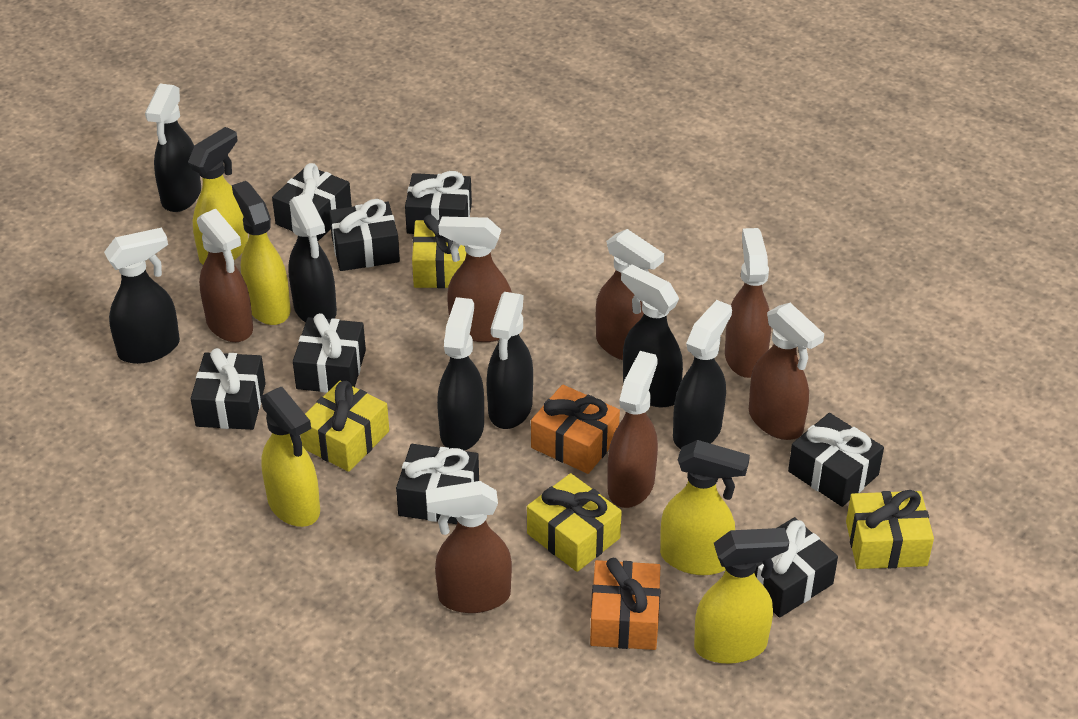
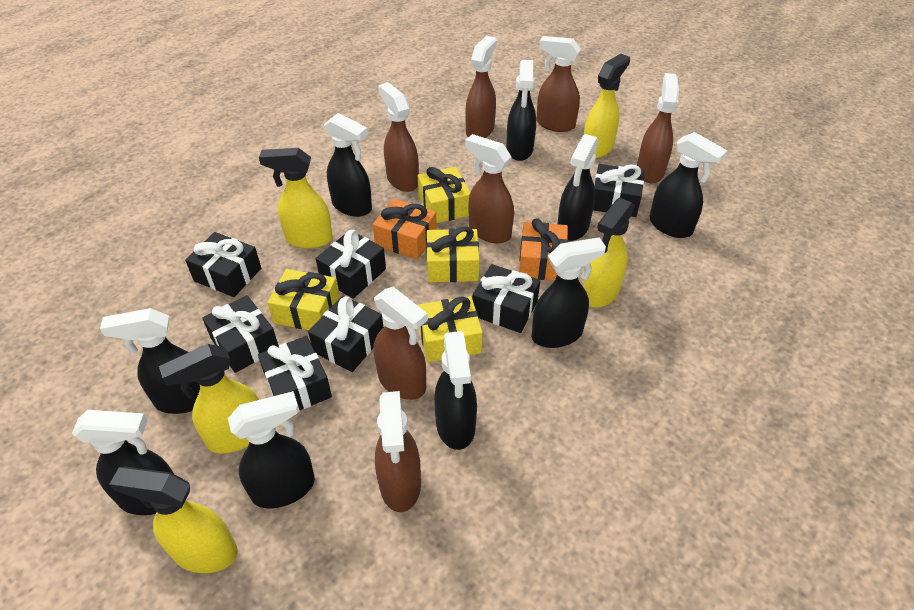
black gift: [190,348,266,430] [272,163,352,241] [293,313,366,393] [329,199,400,271] [396,444,479,524] [405,171,472,234] [754,517,838,618] [788,413,884,507] = 8 -> [185,232,261,297] [202,295,279,373] [258,336,332,410] [308,296,384,372] [316,230,386,299] [472,264,540,333] [593,164,645,217] = 7
black spray bottle: [104,228,180,364] [145,84,201,212] [288,193,337,323] [437,297,484,451] [487,292,533,429] [621,264,683,407] [673,300,732,449] = 7 -> [72,410,174,515] [100,308,200,414] [228,391,315,508] [324,113,372,217] [434,331,477,450] [506,60,536,161] [532,237,606,348] [557,134,599,241] [649,132,727,238] = 9

